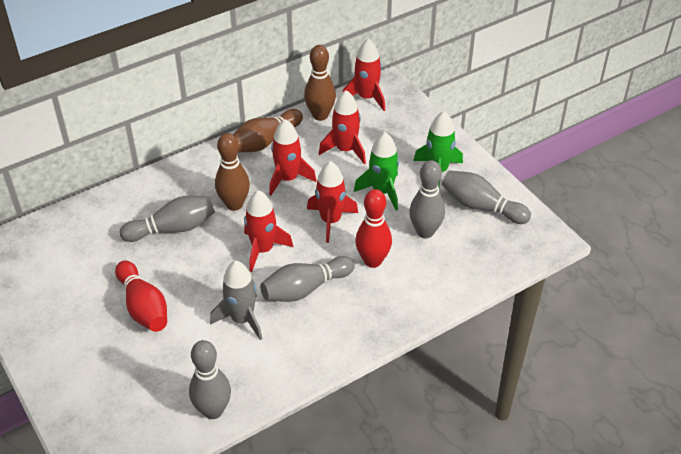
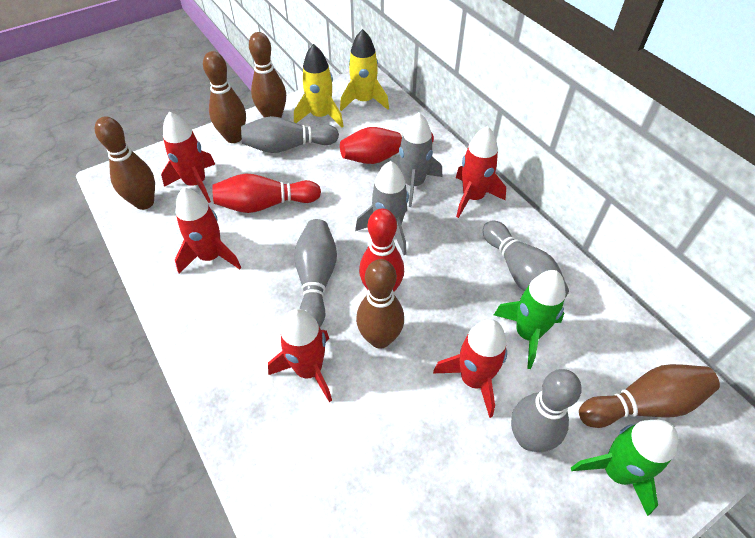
brown bowling pin: [215,133,250,211] [233,109,303,152] [304,45,336,121] = 3 -> [95,116,155,210] [203,51,246,143] [249,32,286,118] [356,259,404,349] [579,364,720,428] = 5
grey bowling pin: [120,196,215,242] [189,340,231,419] [260,256,355,302] [409,160,445,238] [442,170,531,224] = 5 -> [241,116,339,153] [294,219,337,327] [483,221,569,298] [511,369,582,452] = 4
grey rocket: [210,261,262,340] = 1 -> [355,161,409,255] [390,112,442,207] = 2
red bowling pin: [115,261,167,332] [355,189,392,268] = 2 -> [212,173,321,213] [340,127,434,164] [359,208,404,292] = 3
yellow rocket: none = 0 -> [294,44,344,128] [340,29,389,111] = 2

